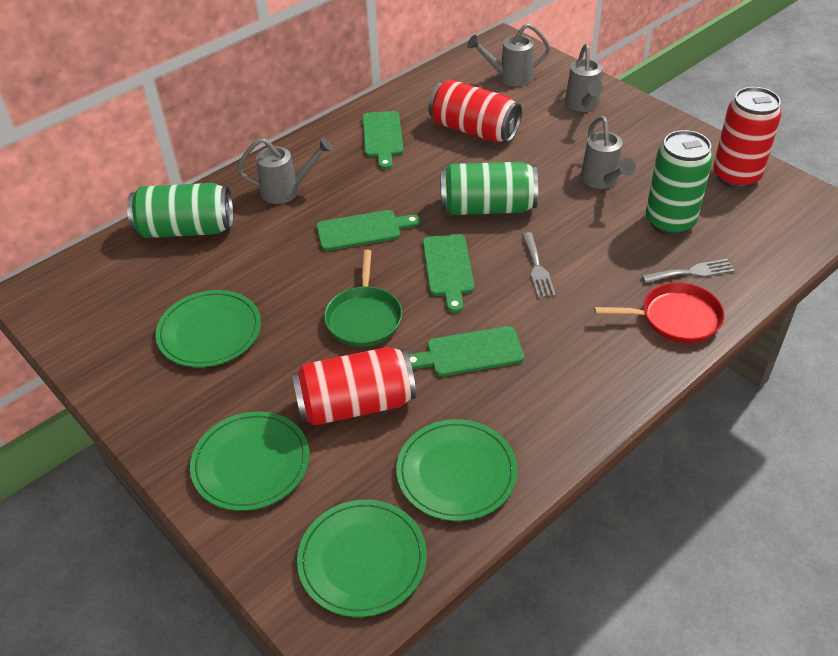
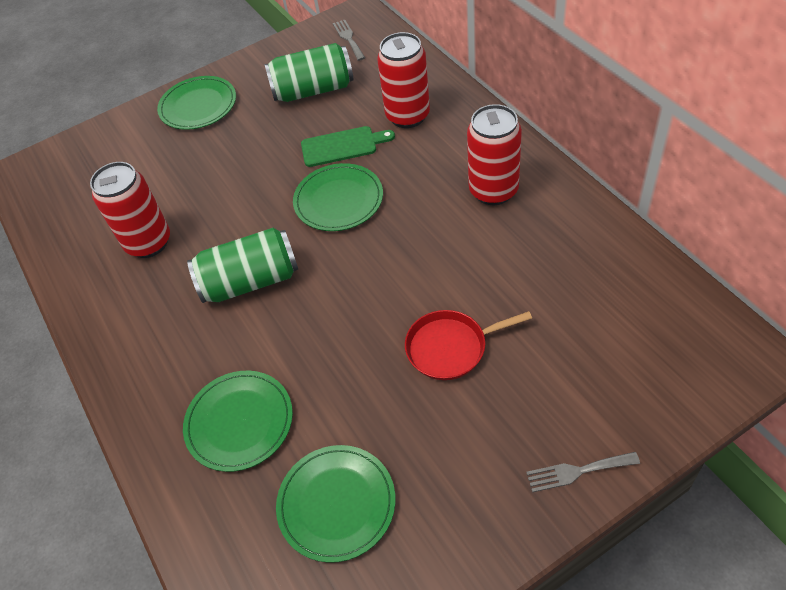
green can: [127,183,233,238] [440,162,538,215] [646,130,713,236] = 3 -> [187,228,298,303] [265,43,354,102] = 2
green cutting board: [316,210,420,251] [362,111,403,169] [409,326,524,377] [423,234,474,313] = 4 -> [301,126,395,167] = 1
green pan: [324,250,402,347] = 1 -> none = 0
grey watering can: [237,137,333,204] [467,23,551,86] [565,43,603,112] [581,116,636,189] = 4 -> none = 0

